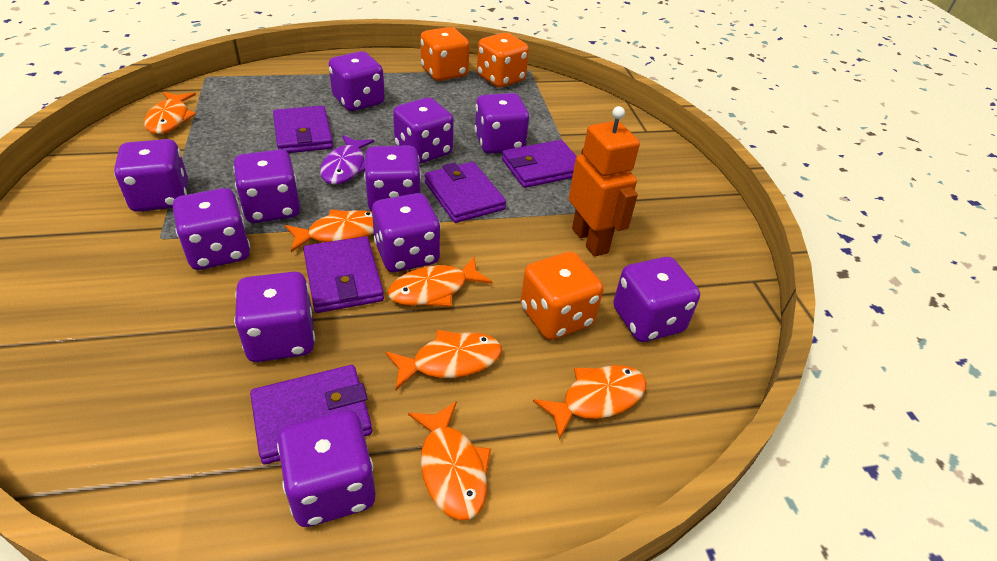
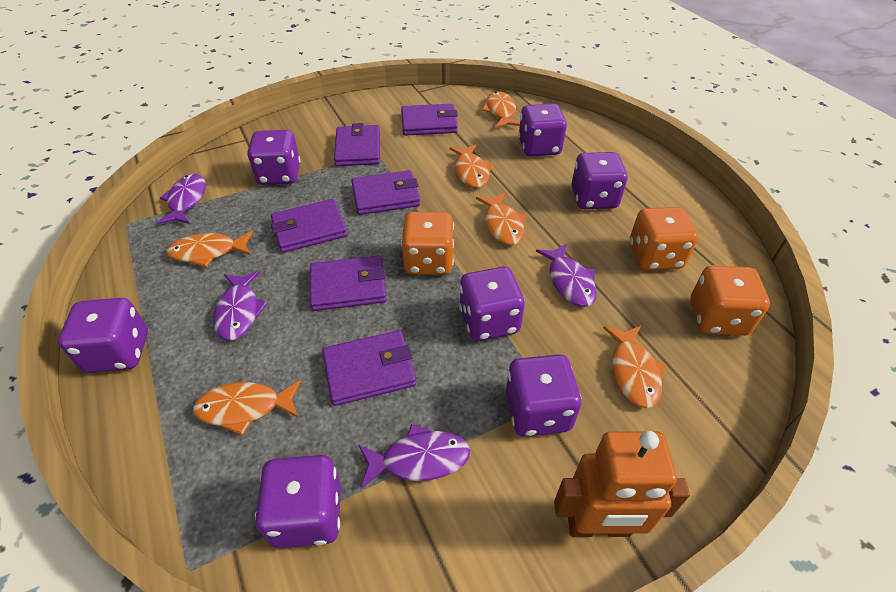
purple dice: [114,139,188,212] [173,188,250,270] [233,150,300,223] [234,272,315,362] [277,410,375,527] [329,51,385,111] [364,145,421,212] [372,193,440,272] [393,98,454,164] [475,93,529,154] [613,257,700,342] = 11 -> [58,298,148,373] [247,130,300,185] [255,455,341,548] [459,266,525,341] [506,354,582,437] [518,103,567,157] [571,152,628,209] = 7
purple fish: [320,135,374,184] = 1 -> [157,174,206,224] [213,271,268,341] [358,424,470,489] [536,243,597,307] = 4
purple wallet: [250,365,372,464] [273,106,333,153] [303,236,384,313] [425,162,506,223] [502,140,577,188] = 5 -> [271,199,348,253] [310,255,387,311] [322,330,416,406] [334,123,380,166] [351,170,420,215] [401,104,458,136] = 6

